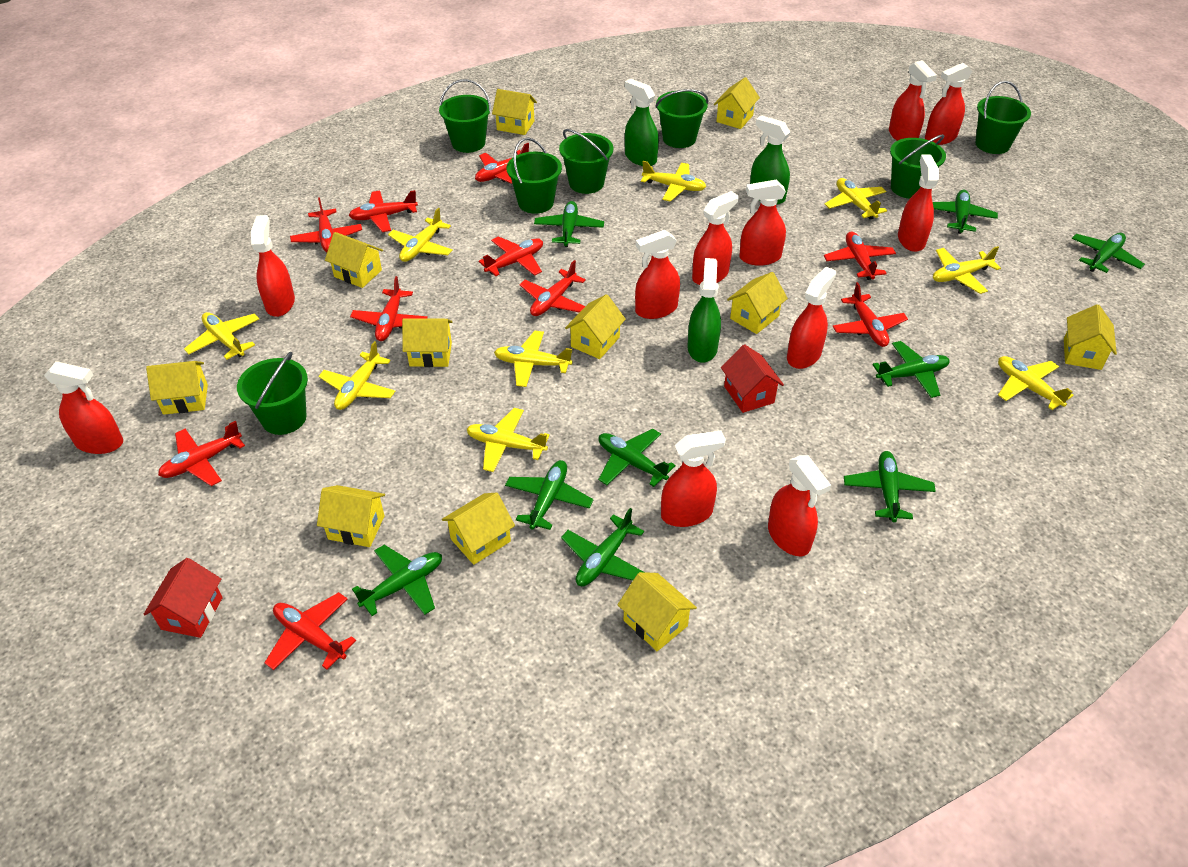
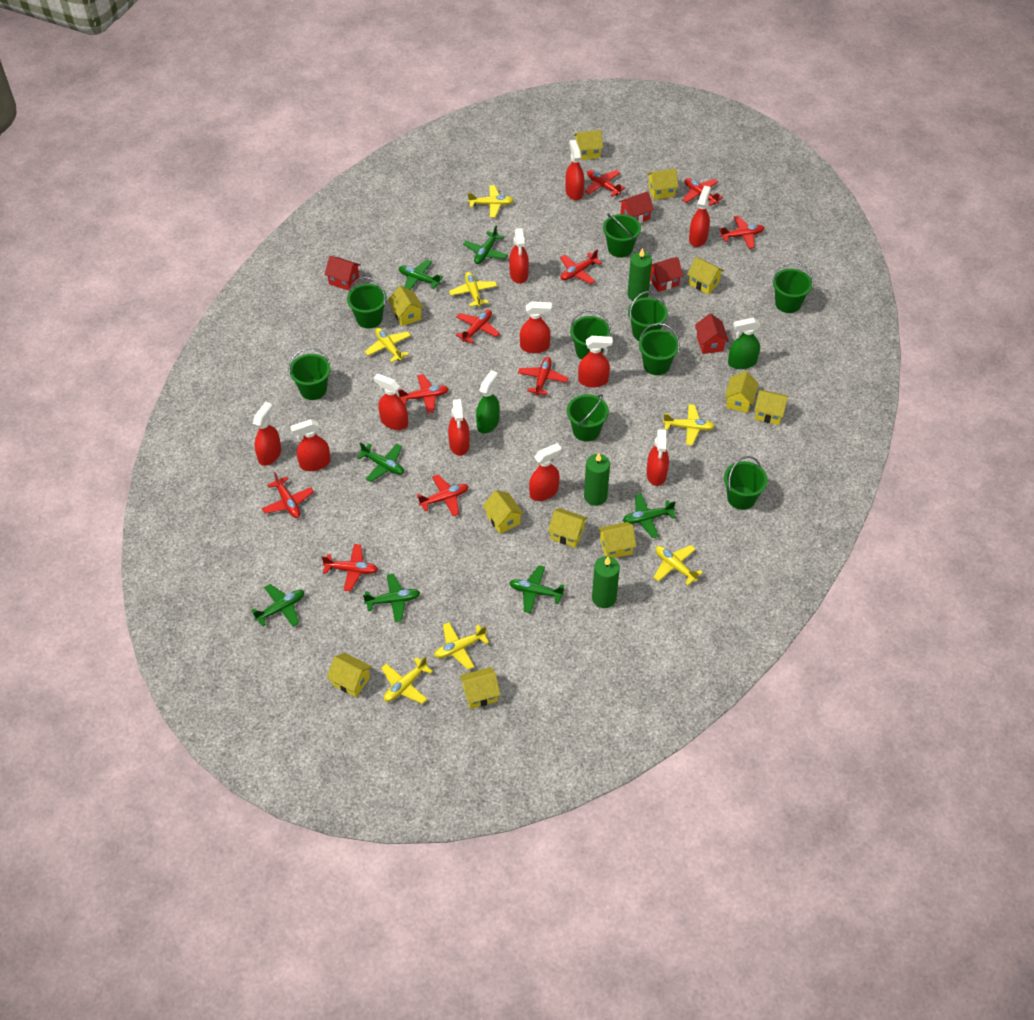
green bucket: [237,351,308,435] [439,79,491,153] [507,138,562,214] [559,129,613,194] [655,89,708,148] [890,134,946,199] [975,81,1031,154] = 7 -> [288,348,331,400] [347,277,387,329] [567,394,609,442] [570,310,611,360] [603,213,641,258] [628,291,668,341] [639,323,680,375] [724,456,768,510] [772,262,813,313] = 9
green candle: none = 0 -> [584,453,610,506] [592,556,620,608] [627,248,652,301] = 3
green plane: [352,545,442,616] [505,460,593,530] [534,201,604,247] [561,508,644,587] [598,429,675,487] [844,451,936,522] [872,341,950,398] [933,190,998,234] [1072,233,1145,273] = 9 -> [251,584,304,627] [356,442,404,482] [363,574,420,622] [399,259,443,290] [463,225,508,264] [509,565,564,613] [623,494,676,538] = 7
green spray bottle: [625,79,659,166] [688,258,721,363] [750,115,790,205] = 3 -> [476,370,500,434] [728,317,760,369] = 2
red house: [143,558,223,638] [721,344,784,413] = 2 -> [324,256,361,291] [619,191,654,223] [650,257,683,292] [695,313,729,354] = 4
yellow plane: [184,312,259,360] [319,341,395,410] [388,208,453,262] [467,408,550,472] [494,331,573,387] [641,161,706,202] [825,178,887,220] [933,246,1001,294] [998,356,1074,410] = 9 -> [365,328,411,363] [381,656,433,704] [434,622,489,670] [449,272,497,307] [468,185,514,218] [653,545,703,586] [663,404,715,446] = 7

